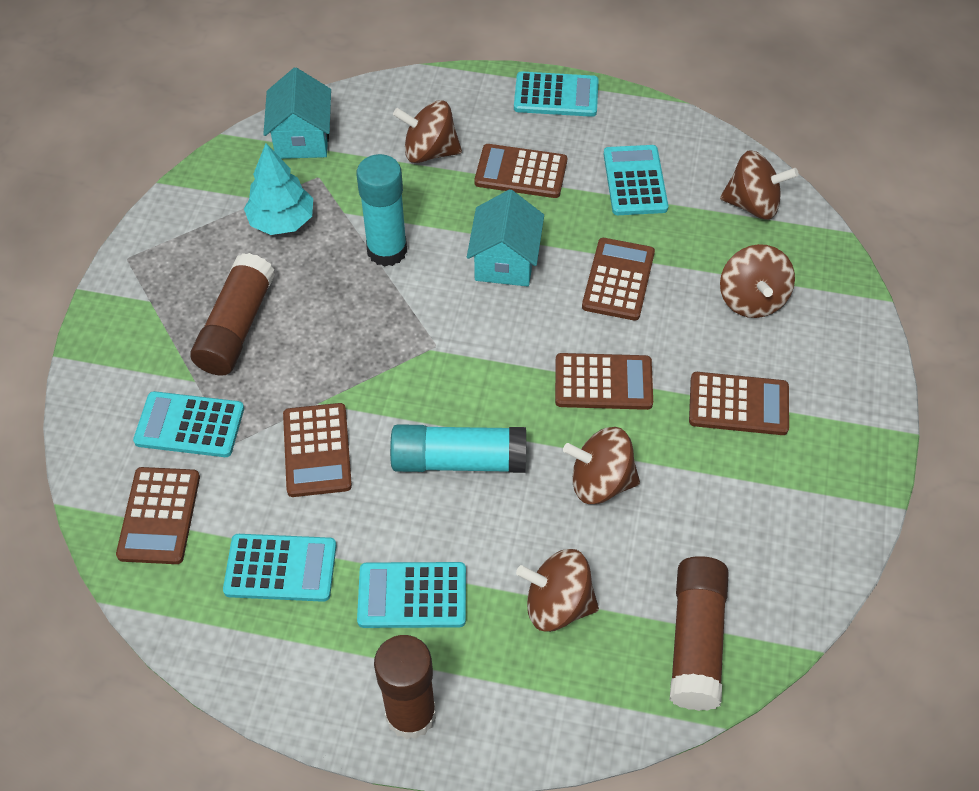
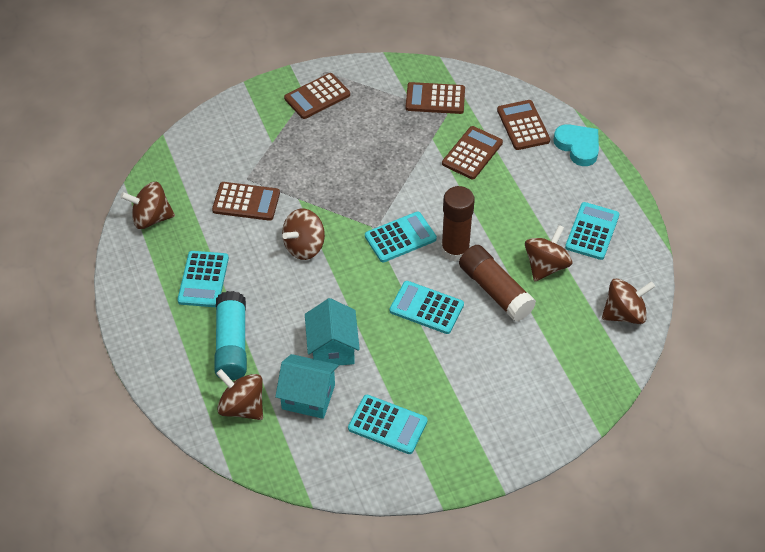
brown calculator: [116,467,200,564] [283,403,352,497] [474,144,567,198] [555,353,653,410] [582,238,655,321] [689,372,789,435] = 6 -> [212,182,280,221] [284,73,350,119] [406,82,465,114] [442,126,503,179] [497,100,550,150] = 5
brown glue stick: [190,253,275,376] [374,635,436,739] [670,556,729,711] = 3 -> [441,186,475,262] [459,245,536,321] = 2
turquoise glue stick: [357,154,407,267] [390,424,526,473] = 2 -> [214,291,247,380] = 1
turquoise heart: none = 0 -> [553,124,599,166] = 1
turquoise tree: [244,143,313,235] = 1 -> none = 0

